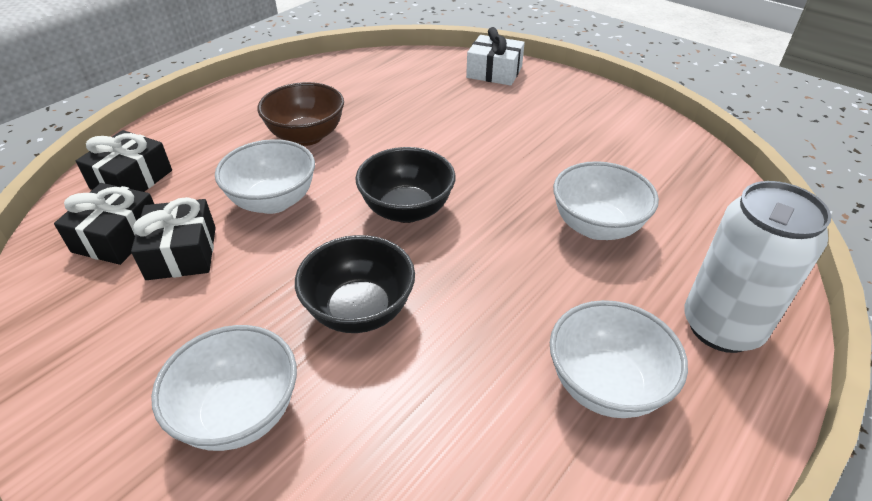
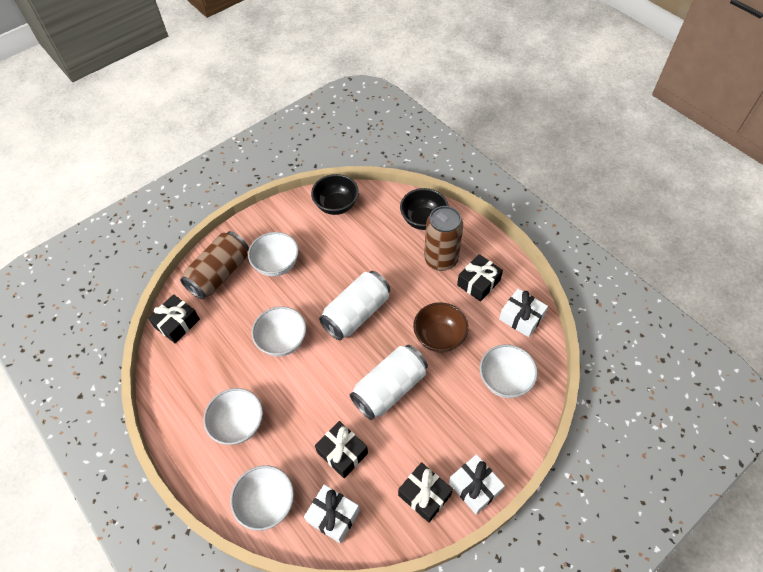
black gift: [54,183,154,265] [76,130,172,192] [131,197,216,280] = 3 -> [148,294,200,343] [315,421,368,478] [398,462,453,523] [457,254,503,302] = 4
brown can: none = 0 -> [180,231,249,300] [424,206,463,271] = 2
white bowl: [151,325,297,451] [215,139,315,214] [550,300,688,418] [553,161,659,240] = 4 -> [203,388,263,445] [230,465,294,531] [248,232,299,276] [252,306,306,356] [480,344,538,398] = 5
white can: [684,181,831,353] = 1 -> [319,271,390,340] [350,345,428,420] = 2
white gift: [466,27,525,86] = 1 -> [304,484,360,544] [449,454,505,515] [499,289,548,337] = 3

